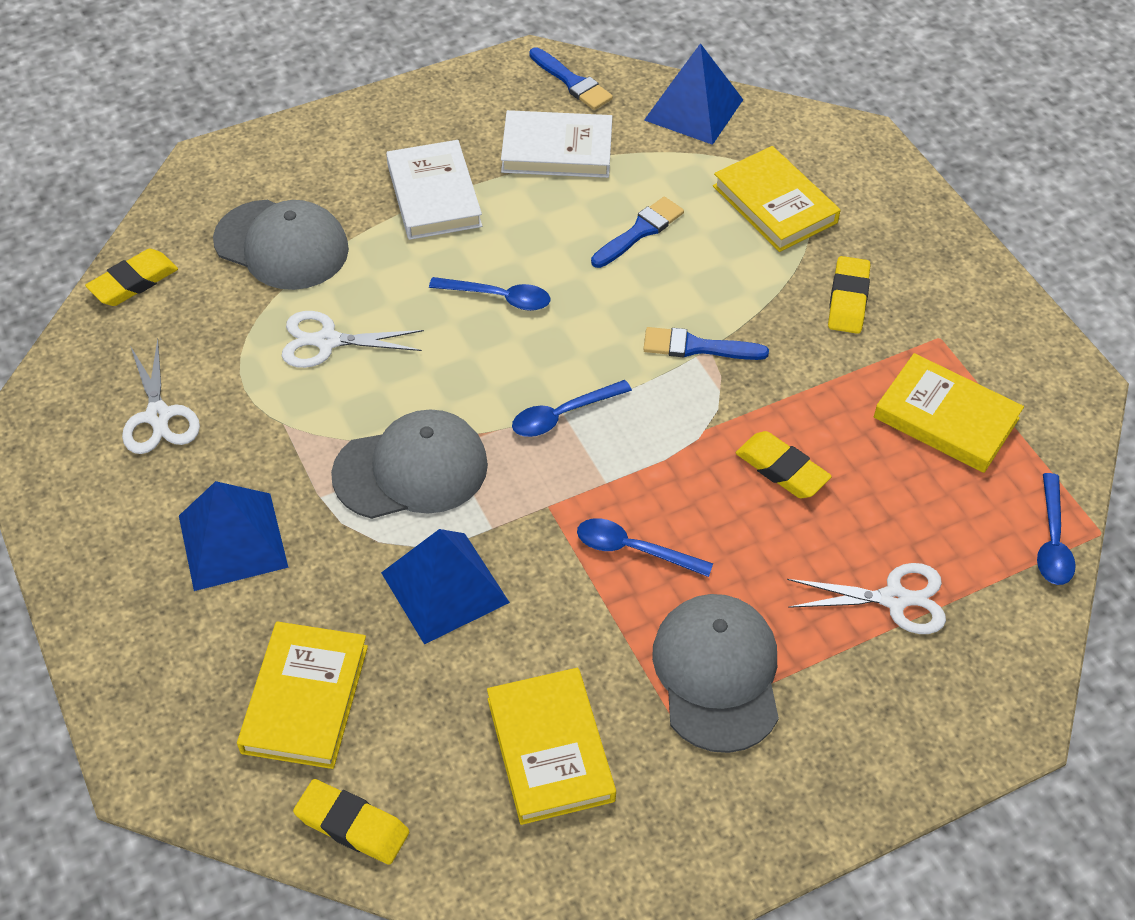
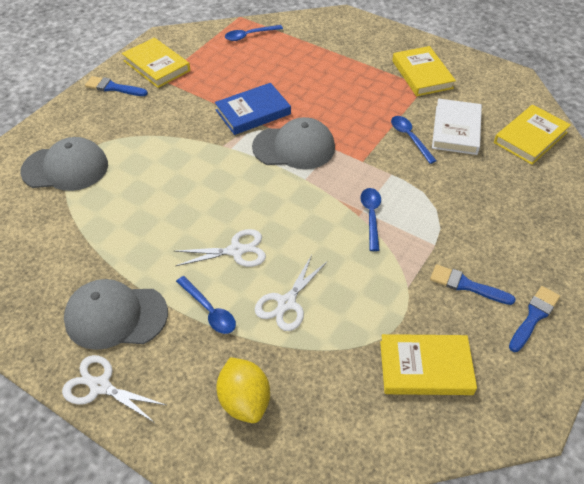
blue book: none = 0 -> [215,83,291,135] = 1
blue pyramid: [179,481,288,591] [381,529,510,644] [644,43,743,145] = 3 -> none = 0
white book: [386,140,482,240] [501,110,612,178] = 2 -> [432,99,482,155] = 1
yellow eraser: [85,249,178,306] [293,779,409,865] [736,431,832,498] [828,256,870,334] = 4 -> none = 0
yellow lemon: none = 0 -> [216,357,270,423] = 1

